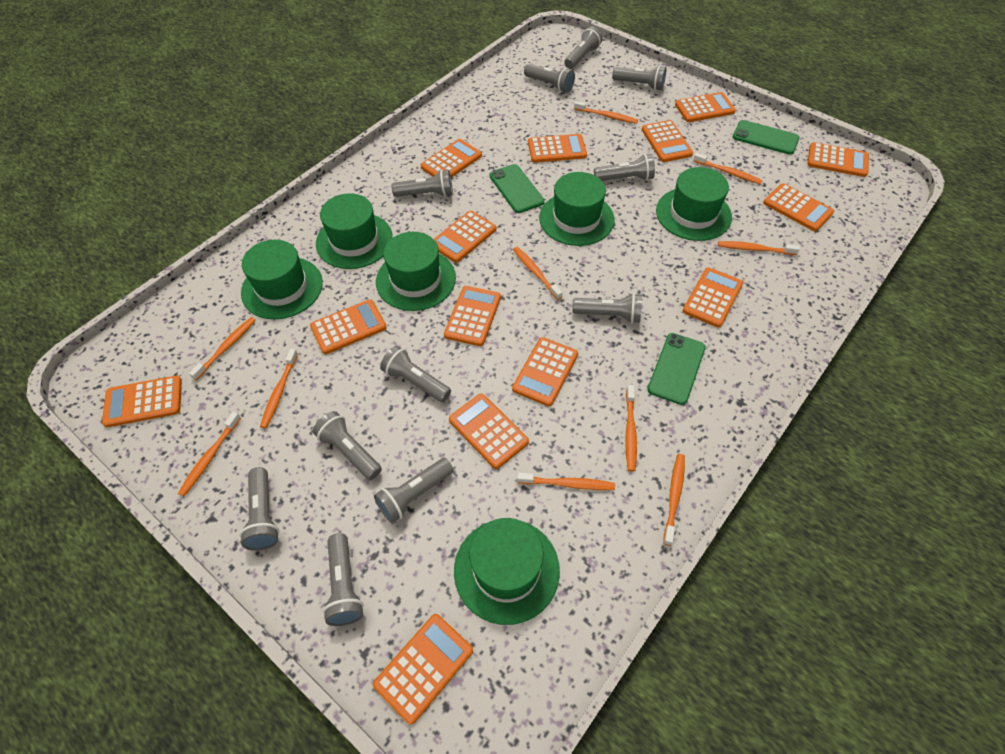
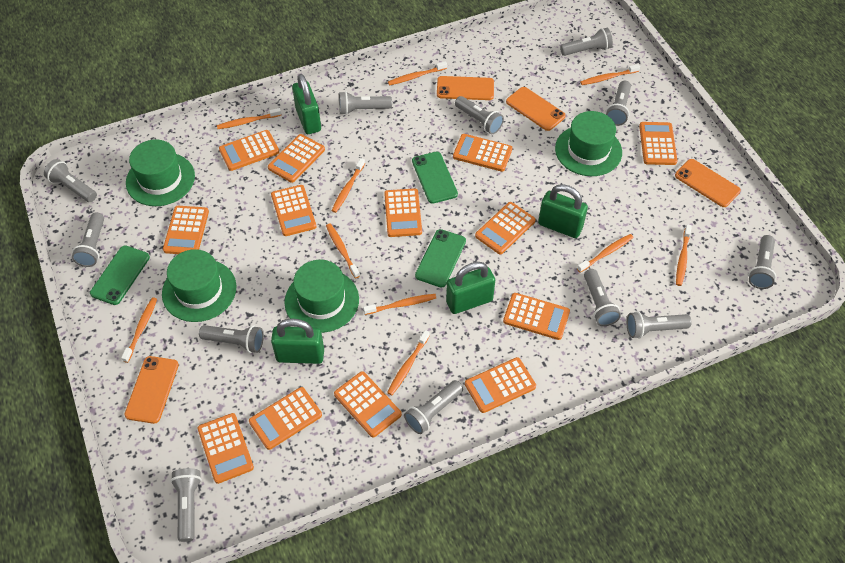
green hat: [241,240,323,319] [316,193,393,269] [376,232,456,311] [454,518,560,625] [539,172,614,246] [656,167,732,241] = 6 -> [126,139,195,206] [162,249,236,322] [285,260,359,333] [555,111,622,176] = 4
green padlock: none = 0 -> [271,319,324,364] [292,74,321,134] [446,262,495,314] [538,184,588,238] = 4
grey flashlight: [240,467,279,551] [313,411,382,480] [323,533,364,626] [374,458,453,523] [380,346,451,402] [392,170,453,197] [524,64,575,93] [564,26,603,69] [572,293,642,323] [594,154,655,181] [612,66,666,91] = 11 -> [44,159,97,202] [72,212,104,267] [171,468,202,542] [199,325,264,353] [339,91,392,115] [404,380,463,434] [455,96,504,134] [560,28,613,56] [584,269,621,326] [606,81,631,126] [627,311,692,339] [748,235,776,289] = 12
orange calculator: [102,376,182,427] [310,299,387,354] [373,614,473,725] [421,139,482,178] [434,211,496,263] [444,286,501,346] [449,394,529,469] [512,337,578,406] [528,134,587,163] [642,120,693,162] [675,92,736,122] [683,267,743,328] [763,183,834,231] [808,142,869,177] = 14 -> [163,206,209,254] [198,413,254,484] [219,130,279,171] [249,387,322,450] [268,134,325,183] [271,185,316,236] [334,371,402,437] [384,188,422,237] [453,134,512,172] [465,357,536,413] [475,202,535,254] [503,293,570,340] [639,122,678,165] = 13
orange phone: none = 0 -> [124,356,179,424] [437,76,494,100] [506,87,566,131] [675,159,741,207] = 4

